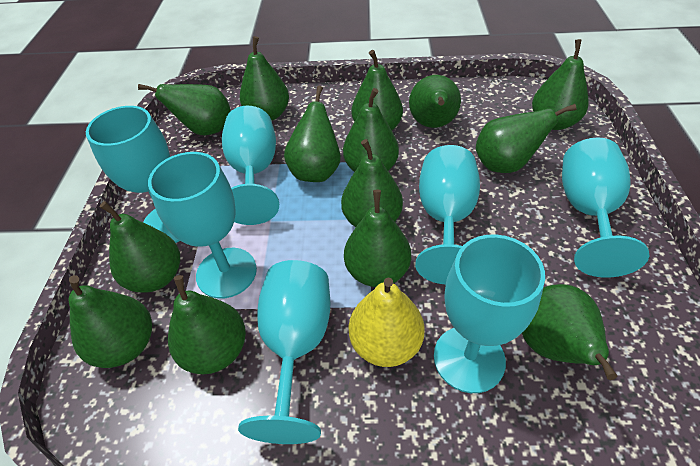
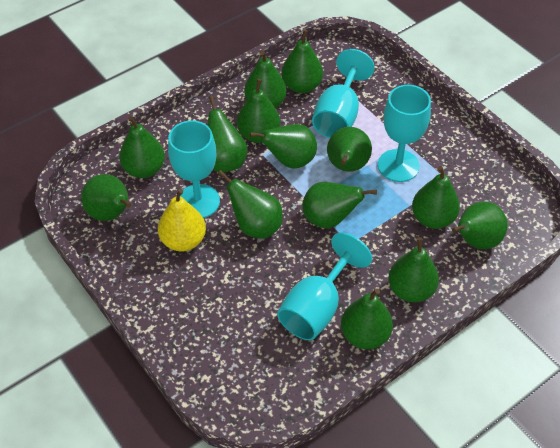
turquoise goblet: [86,106,180,243] [148,152,257,299] [222,105,279,225] [238,260,330,444] [415,145,480,284] [434,234,545,393] [562,137,649,278] = 7 -> [168,120,220,218] [277,232,372,340] [312,49,375,138] [378,85,431,182] = 4

